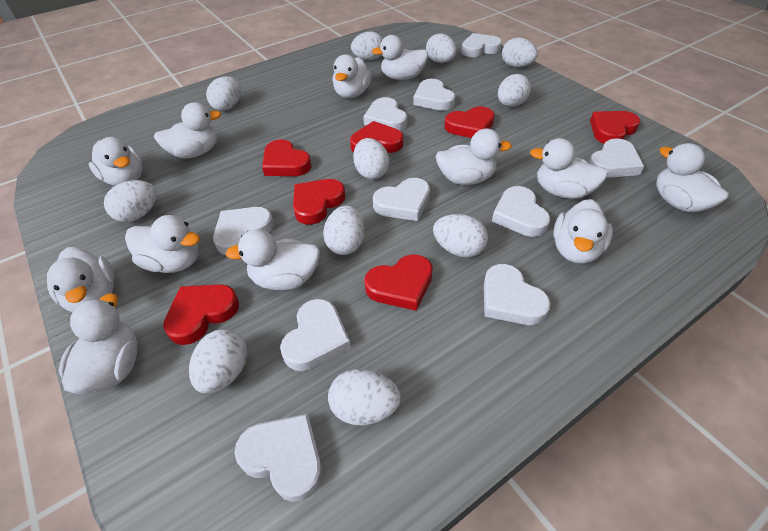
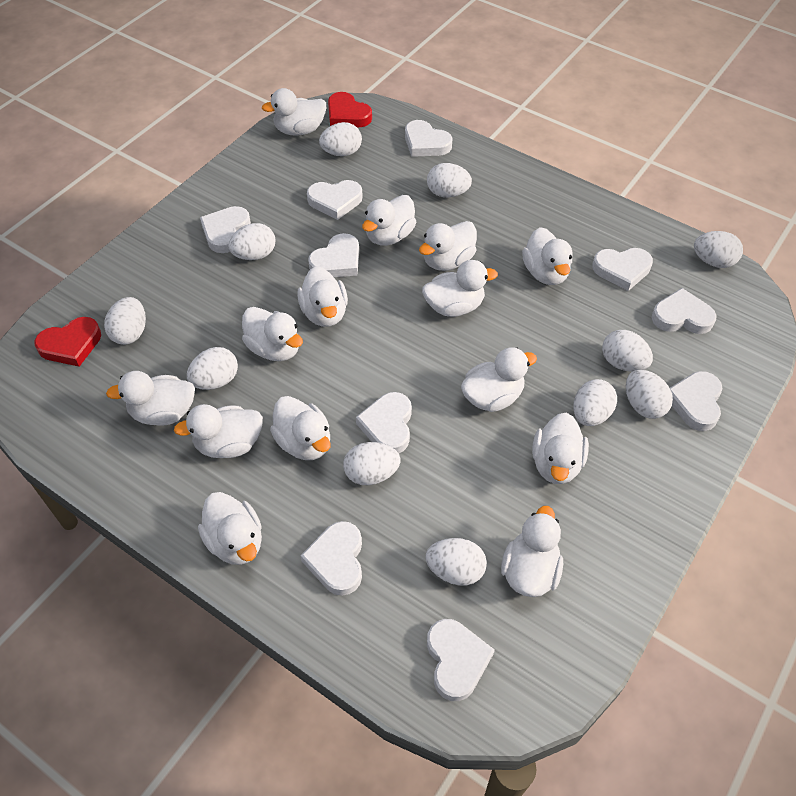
red heart: [163,284,239,345] [262,139,311,176] [293,179,345,225] [350,121,403,153] [364,254,433,311] [444,106,495,138] [590,111,640,144] = 7 -> [34,317,101,367] [328,92,372,127] = 2
white duck: [47,247,114,312] [59,293,137,394] [89,137,143,186] [125,215,200,273] [154,102,221,158] [225,229,320,290] [332,54,372,98] [372,35,428,80] [436,129,512,185] [530,138,608,199] [553,199,613,264] [656,143,729,212] = 12 -> [106,371,195,426] [174,404,263,458] [198,492,262,565] [242,307,303,361] [262,88,326,136] [270,396,331,460] [297,266,348,327] [362,195,416,246] [419,221,477,271] [422,260,498,317] [461,347,537,412] [501,506,563,597] [522,227,572,285] [532,413,589,484] = 14

